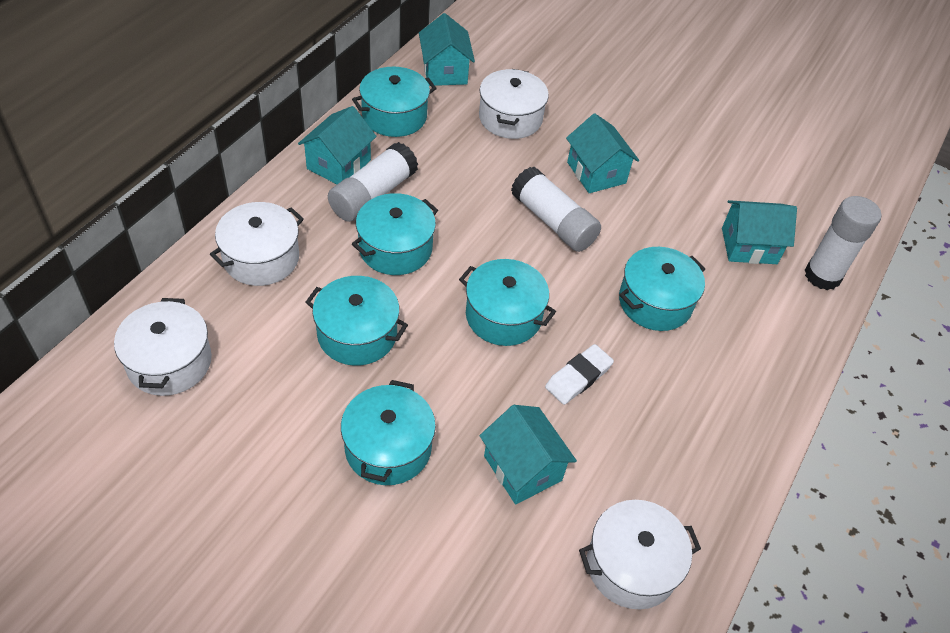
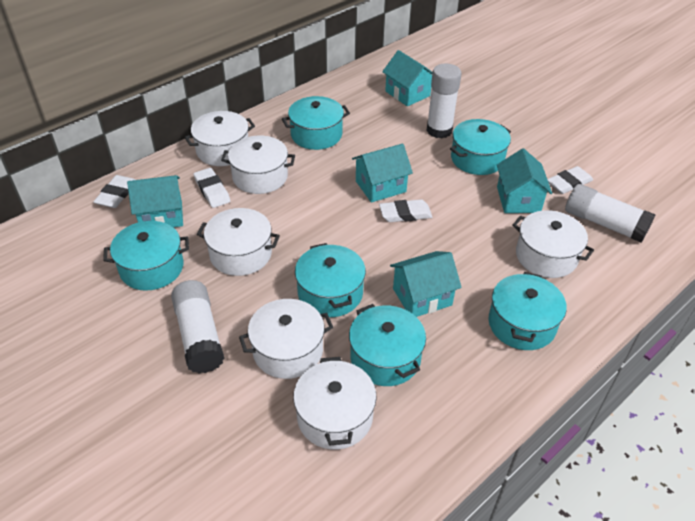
white eraser: [545,344,614,405] = 1 -> [93,175,135,208] [194,168,230,208] [379,199,432,222] [547,166,593,194] = 4
white pot: [114,298,212,396] [210,202,304,286] [479,69,549,139] [579,500,701,609] = 4 -> [185,111,255,166] [197,208,280,276] [221,136,295,194] [239,299,333,379] [293,357,376,450] [512,210,594,278] = 6

